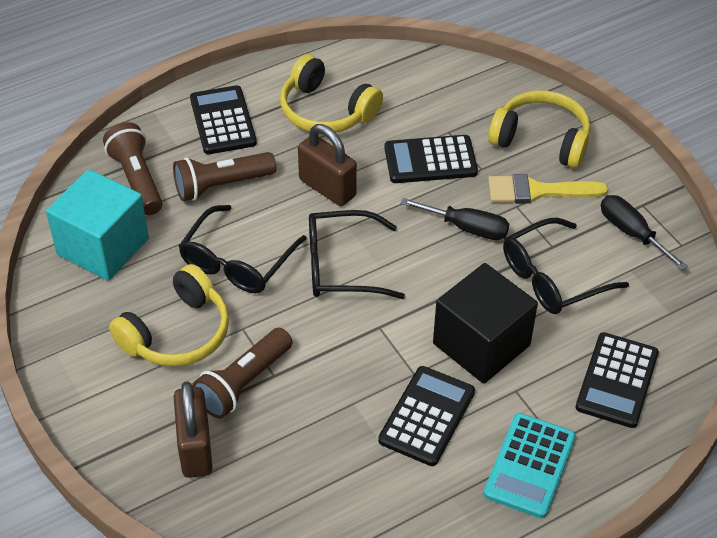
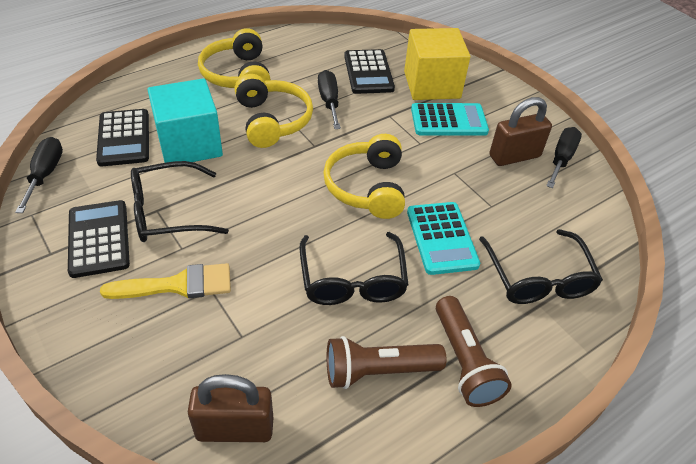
black calculator: [190,85,257,154] [378,366,475,466] [385,135,478,183] [575,332,659,428] = 4 -> [68,200,130,278] [96,109,149,166] [344,49,395,94] = 3
black cube: [433,263,538,384] = 1 -> none = 0
black screwdriver: [401,198,509,240] [601,195,688,270] = 2 -> [15,137,63,213] [318,70,341,129] [546,127,582,188] = 3
brown flashlight: [103,122,162,215] [173,152,276,201] [192,328,292,419] = 3 -> [327,336,447,389] [436,296,512,407] = 2
turquoise calculator: [484,413,576,518] = 1 -> [407,202,480,275] [411,103,489,136] = 2
yellow cube: none = 0 -> [404,28,470,100] = 1

